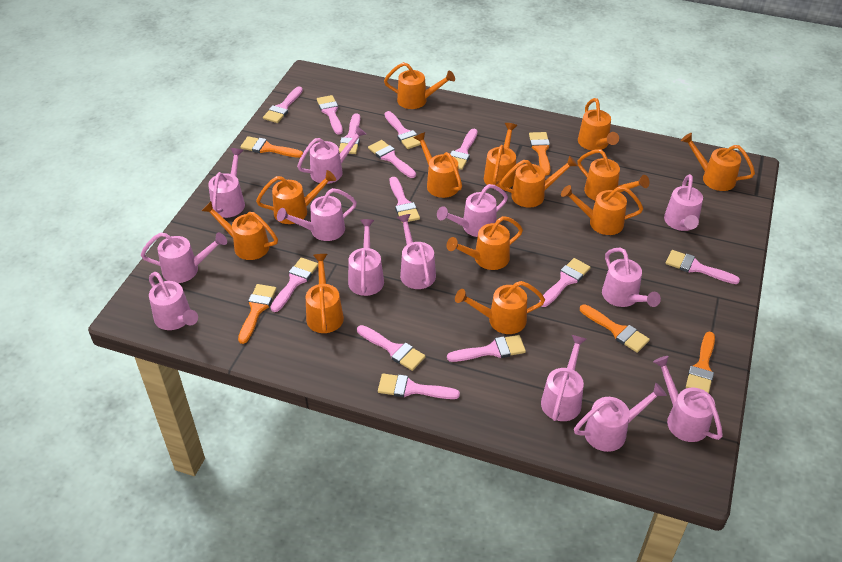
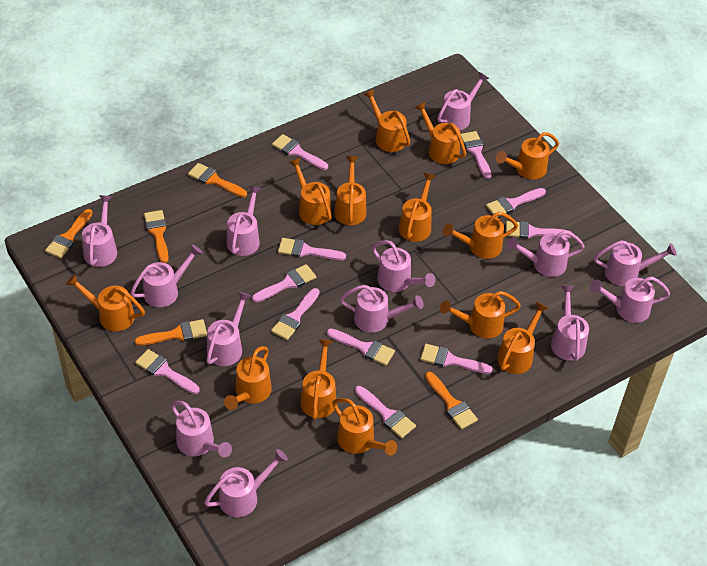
pink brush: [263,86,303,123] [271,258,318,312] [317,95,343,135] [339,113,360,154] [357,325,426,371] [368,140,416,178] [378,373,460,399] [385,111,421,149] [390,177,420,223] [447,335,526,362] [450,129,477,170] [539,258,591,307] [666,250,740,284] = 13 -> [135,349,200,394] [252,264,316,302] [271,288,320,340] [272,134,328,170] [278,238,346,260] [327,328,395,366] [355,386,416,439] [420,344,493,374] [460,131,492,179] [486,188,546,217] [506,221,572,239] = 11

